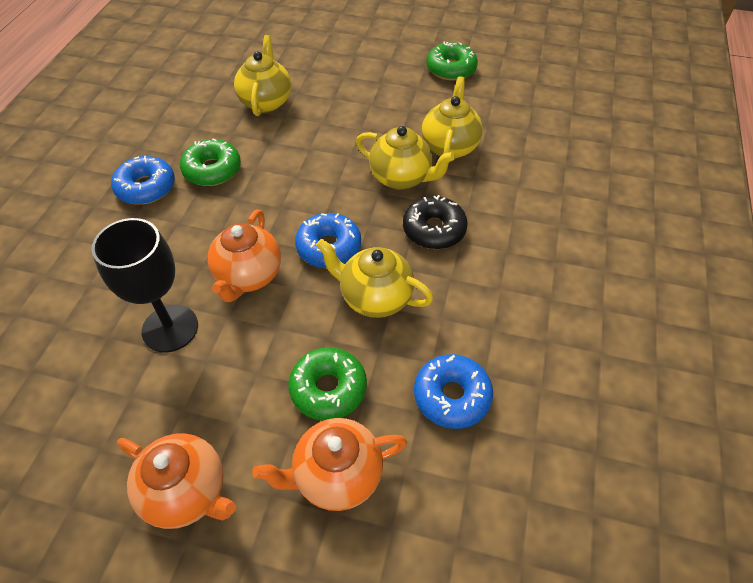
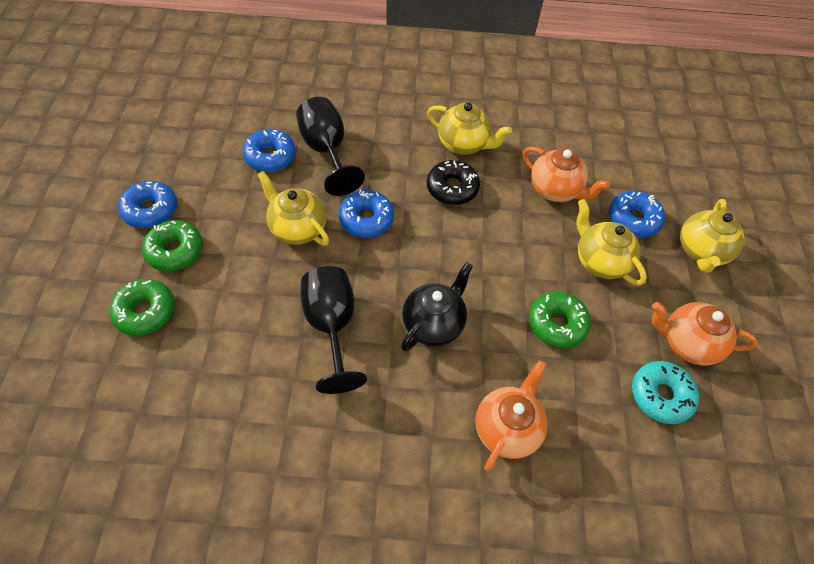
black goblet: [91,218,198,352] = 1 -> [296,97,365,196] [301,266,367,394] = 2
black teapot: none = 0 -> [401,262,473,351] = 1
blue donut: [111,156,175,205] [295,213,361,268] [414,354,493,429] = 3 -> [118,181,177,228] [242,129,296,172] [338,190,394,238] [609,191,665,237] = 4
turquoise donut: none = 0 -> [632,361,699,424] = 1

